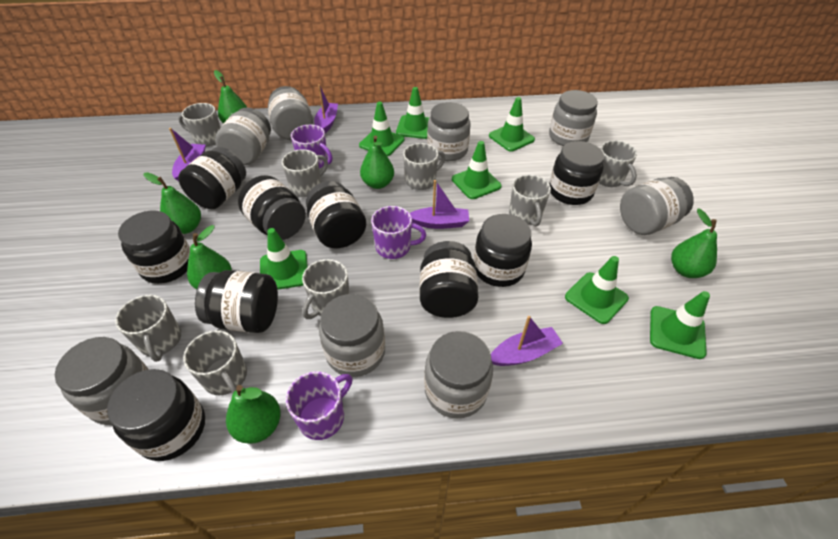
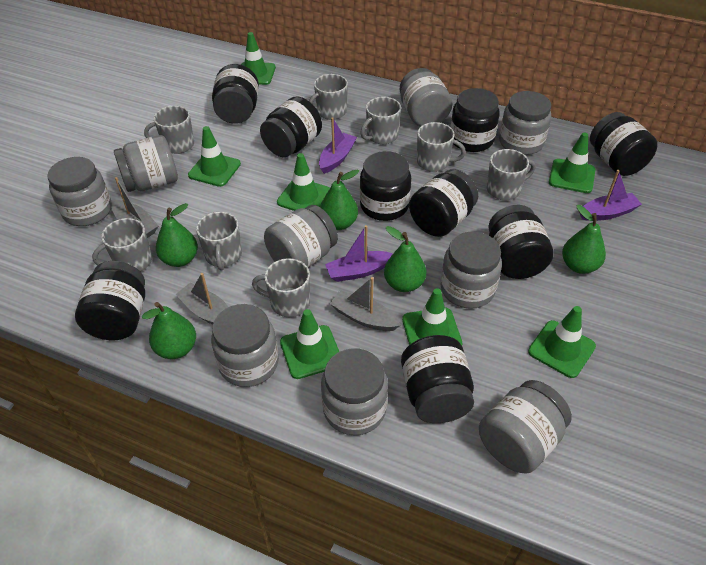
green pear: [144,172,201,234] [187,225,232,289] [214,70,247,124] [226,385,281,444] [360,136,394,189] [671,208,717,278] = 6 -> [142,302,196,359] [156,203,198,267] [320,170,359,230] [384,226,426,292] [562,205,606,274] = 5
grey boat: none = 0 -> [111,177,158,238] [175,273,228,325] [330,277,401,331] = 3
grey jar: [55,337,149,425] [215,107,271,165] [268,86,313,140] [319,294,385,377] [424,331,493,419] [427,102,471,161] [549,90,598,146] [620,177,694,235] = 8 -> [47,157,112,226] [114,135,178,192] [211,304,279,387] [264,205,338,267] [321,348,388,435] [400,68,452,127] [441,232,502,309] [479,380,572,474] [499,91,551,155] = 9
purple boat: [169,128,206,181] [314,84,338,133] [410,180,469,229] [491,316,563,366] = 4 -> [319,117,357,174] [325,225,393,282] [579,170,642,221] = 3
purple mug: [286,371,352,440] [291,125,332,168] [371,206,426,259] = 3 -> none = 0

